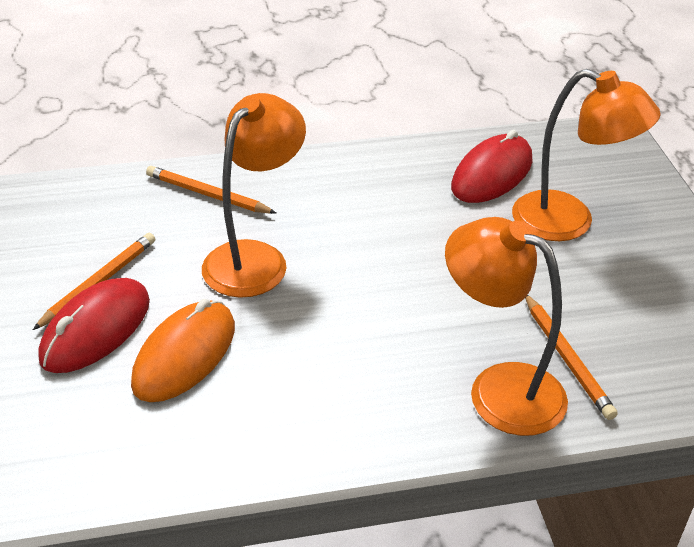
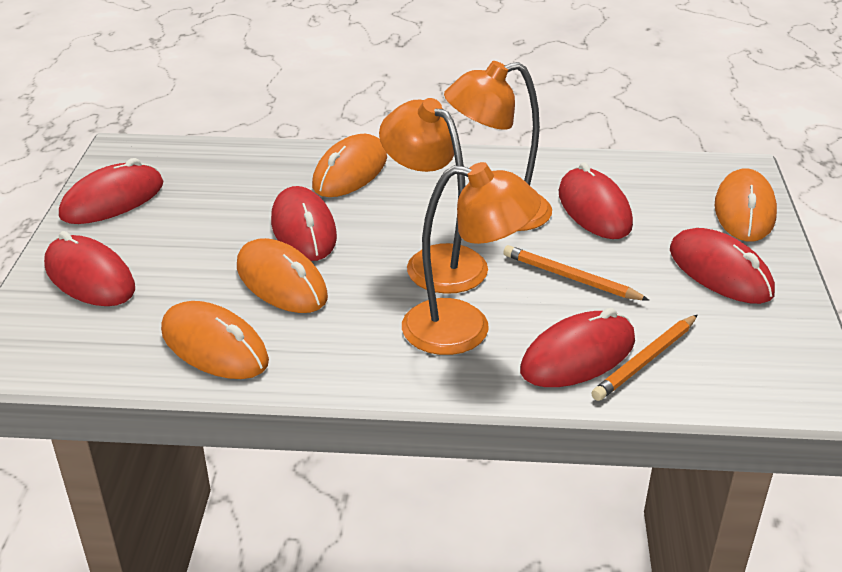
orange mouse: [131,299,235,402] = 1 -> [161,301,269,379] [237,238,328,313] [312,134,387,197] [715,168,777,242] = 4
orange pencil: [33,233,155,330] [146,166,276,214] [525,295,618,420] = 3 -> [503,245,650,301] [591,315,698,401] = 2
red mouse: [38,278,150,373] [451,130,532,203] = 2 -> [44,231,135,306] [59,158,163,224] [271,186,337,261] [520,308,635,387] [559,162,633,239] [670,228,775,304] = 6

